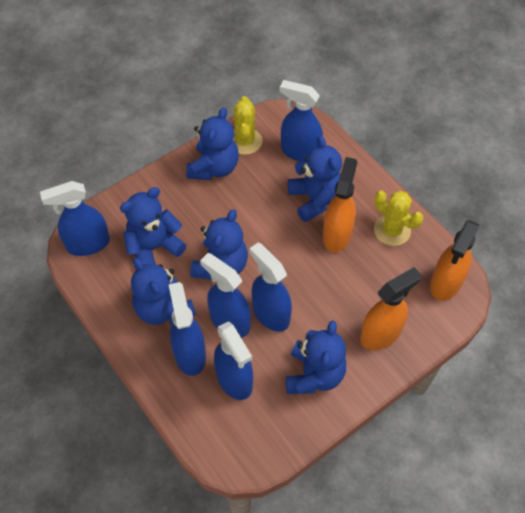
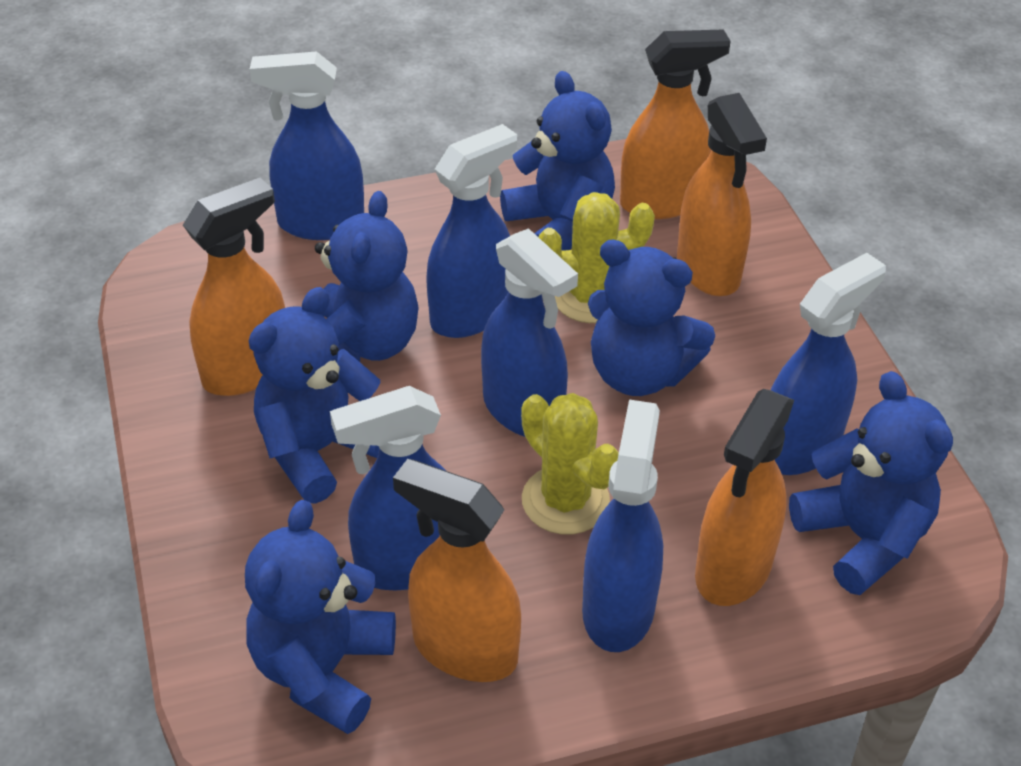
orange spray bottle: [323,157,357,252] [360,267,422,350] [430,220,480,301] = 3 -> [183,178,285,396] [393,459,521,682] [620,29,731,219] [677,93,767,296] [695,389,794,606] = 5

